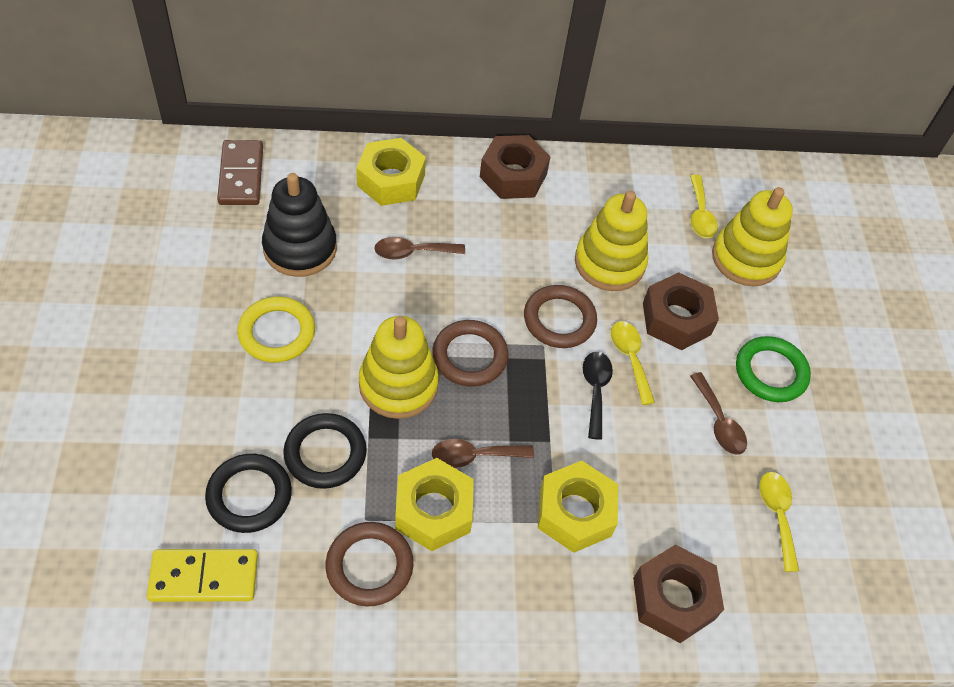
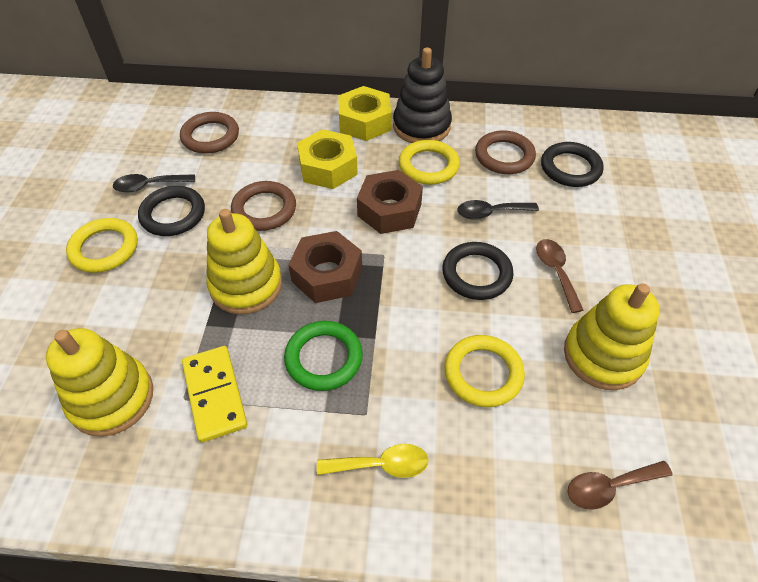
black ring: [205,454,292,533] [283,413,367,489] = 2 -> [138,186,205,236] [442,242,514,300] [541,142,604,187] = 3
black spoon: [583,352,613,440] = 1 -> [113,174,195,193] [458,200,539,220] = 2
brown domino: [217,140,263,205] = 1 -> none = 0
brown nut: [480,135,551,199] [633,545,724,643] [643,272,719,350] = 3 -> [288,231,362,303] [357,170,423,234] = 2
brown spoon: [374,237,465,260] [432,439,534,468] [690,372,747,455] = 3 -> [536,239,584,313] [567,461,673,510] = 2
yellow nut: [356,138,426,206] [395,458,474,551] [538,461,618,553] = 3 -> [297,129,358,189] [338,86,391,141] = 2
yellow ring: [237,296,315,362] = 1 -> [66,218,138,273] [399,140,460,185] [444,335,525,407] = 3
yellow spoon: [611,321,655,405] [690,175,718,238] [759,472,799,572] = 3 -> [317,444,429,478] = 1

